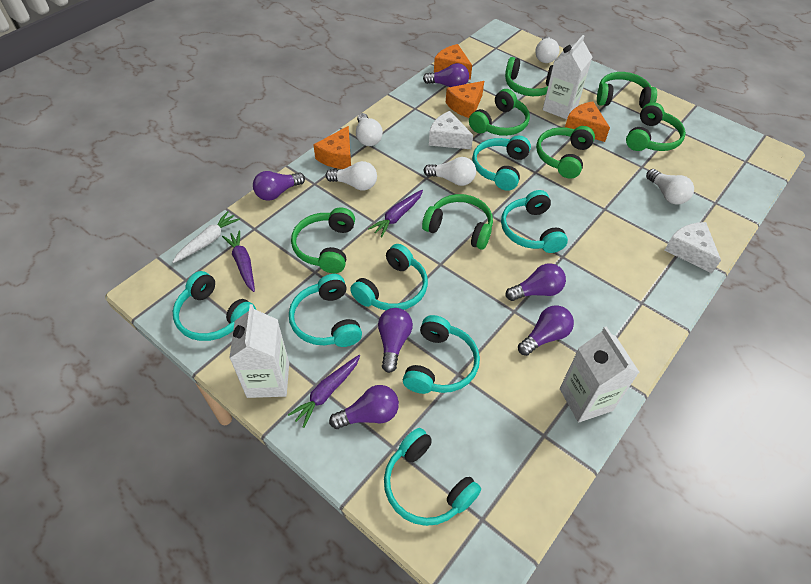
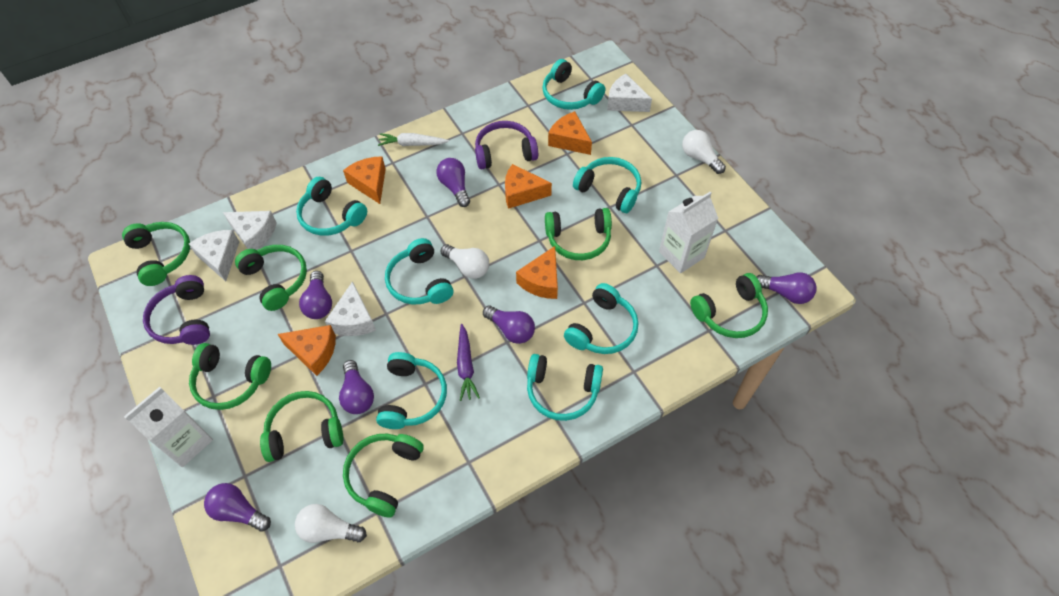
orange cheese: [313,126,351,169] [434,44,472,80] [446,81,484,118] [565,101,610,142] = 4 -> [278,325,336,376] [343,156,386,204] [505,164,552,209] [516,246,558,299] [548,111,592,155] = 5
purple carrot: [222,230,255,292] [288,355,360,428] [368,190,423,237] = 3 -> [457,324,480,401] = 1
purple headphones: none = 0 -> [143,275,210,345] [475,121,538,169] = 2
white carton: [229,304,289,398] [543,35,592,119] [560,326,640,422] = 3 -> [124,387,213,467] [659,192,718,273] = 2
white cheese: [429,111,473,149] [665,222,721,273] = 2 -> [189,230,239,281] [223,211,277,250] [325,281,376,336] [607,74,652,112] = 4
white light bulb: [326,161,377,190] [356,113,383,146] [424,157,476,186] [535,36,559,63] [646,169,694,205] = 5 -> [295,504,367,543] [440,244,489,279] [682,130,726,174] = 3

